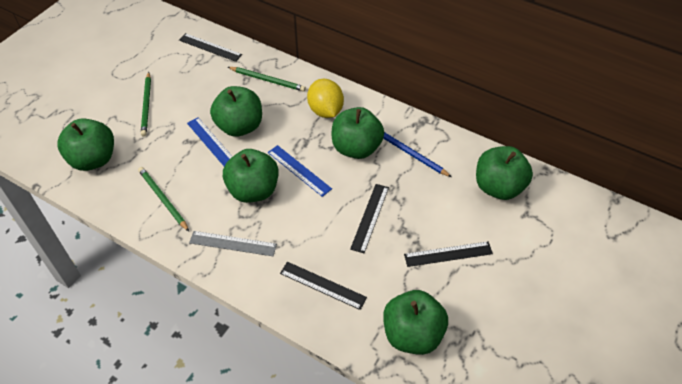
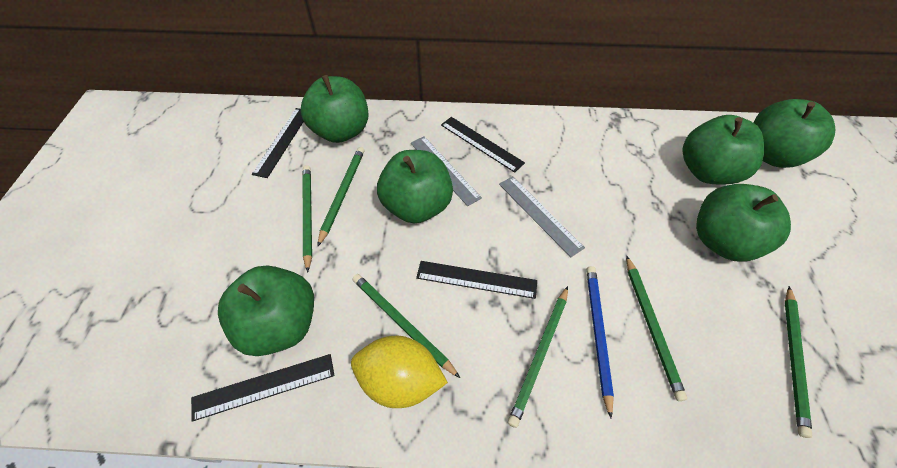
blue ruler: [187,117,233,166] [268,145,332,197] = 2 -> none = 0
green pencil: [138,167,189,231] [141,72,151,136] [228,67,306,92] = 3 -> [303,165,312,273] [317,147,364,247] [352,274,460,378] [508,286,568,428] [626,255,687,401] [785,286,812,438] = 6
grey ruler: [189,231,277,256] = 1 -> [411,136,482,206] [499,176,585,258] = 2

